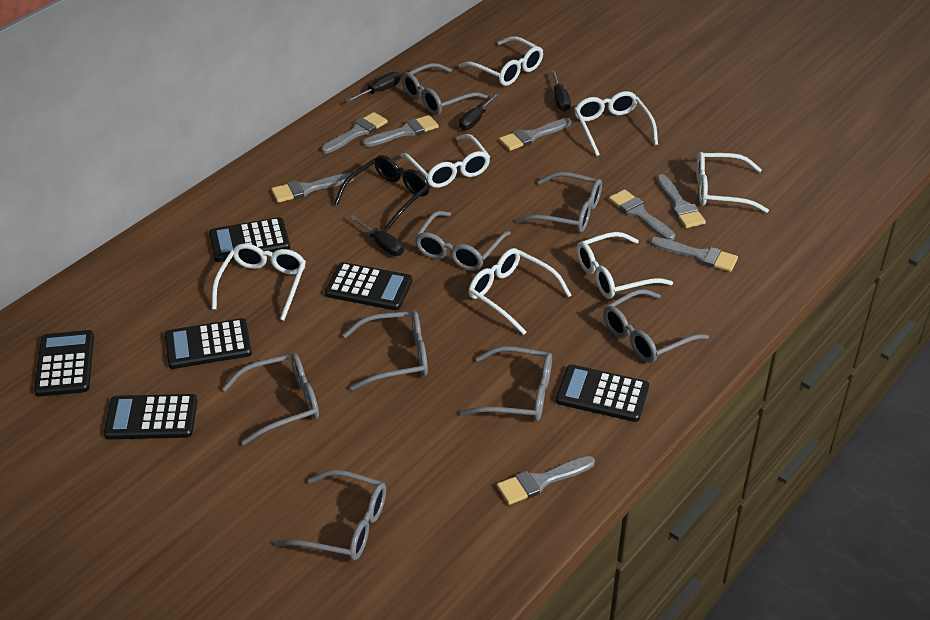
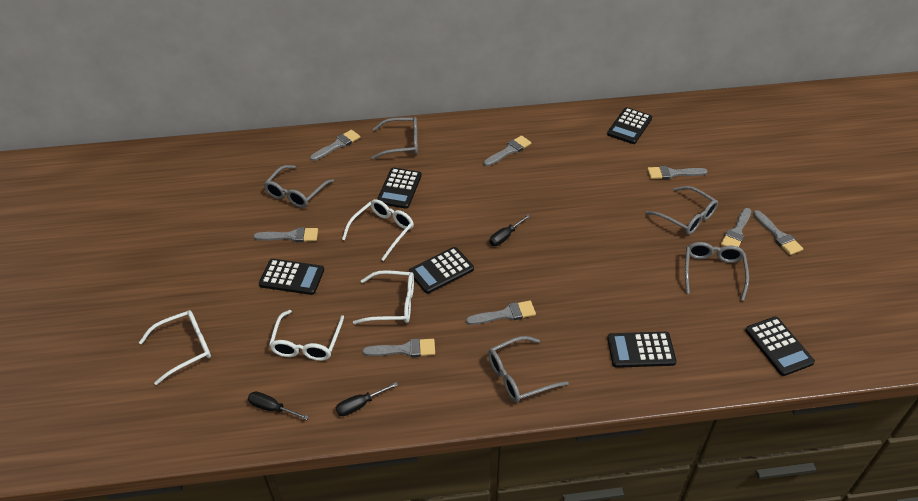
black glasses: [334,155,430,231] = 1 -> none = 0
black screwdriver: [346,72,400,103] [350,215,404,256] [459,93,500,130] [551,70,571,112] = 4 -> [248,391,309,420] [336,382,398,416] [489,215,530,246] = 3
grey glasses: [222,353,319,445] [274,470,386,561] [343,311,428,390] [402,63,488,115] [414,211,511,271] [460,346,552,421] [516,172,602,233] [603,289,709,363] = 8 -> [264,165,334,208] [371,117,418,159] [488,336,569,402] [645,186,718,235] [685,242,749,301] = 5
white glasses: [212,243,306,321] [400,134,490,188] [458,36,543,86] [468,248,572,335] [574,91,658,156] [576,232,673,299] [696,152,769,213] = 7 -> [139,310,211,385] [269,310,344,361] [342,199,414,261] [353,270,414,324] = 4

